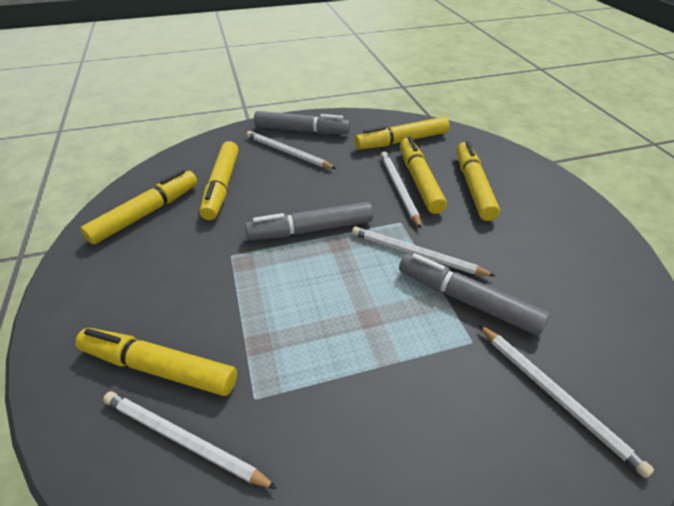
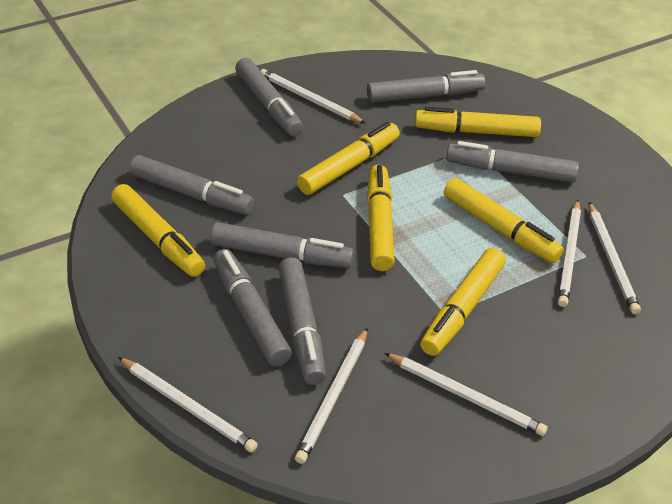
grey marker: [245,202,373,240] [254,111,350,134] [399,253,549,336] = 3 -> [129,155,254,215] [210,222,354,268] [213,249,292,366] [235,58,303,136] [278,257,326,385] [367,70,485,103] [446,141,579,183] = 7
white pencil: [103,391,277,489] [246,131,336,169] [352,227,495,276] [381,151,421,229] [478,324,654,478] = 5 -> [118,357,258,453] [261,69,365,123] [295,328,367,464] [384,353,548,436] [558,200,581,307] [589,202,641,314] = 6

